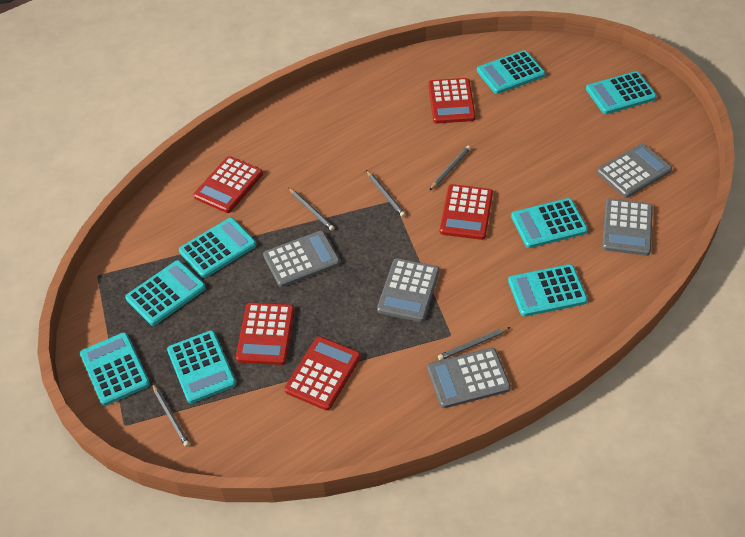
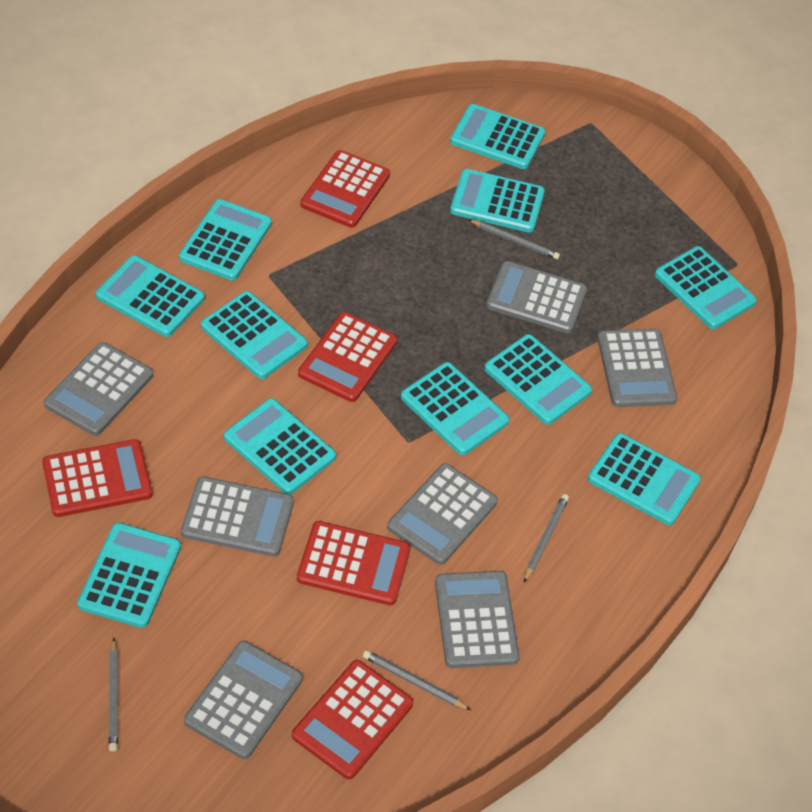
grey calculator: [263,231,340,287] [377,258,439,322] [427,348,511,408] [597,144,672,198] [602,199,653,256] = 5 -> [44,342,153,436] [181,477,294,557] [184,641,303,759] [387,463,498,565] [435,571,520,668] [486,261,587,333] [597,329,677,407] = 7
grey pencil: [152,383,190,447] [288,187,335,231] [366,170,406,217] [429,146,471,191] [438,327,511,360] = 5 -> [108,638,118,752] [363,650,471,710] [468,219,560,260] [524,494,569,582] = 4
turquoise calculator: [80,332,150,406] [125,260,206,326] [167,330,236,403] [179,218,256,278] [477,50,545,94] [508,264,588,317] [511,198,588,248] [586,71,657,114] = 8 -> [77,523,181,628] [96,255,205,337] [179,199,272,280] [201,291,308,379] [224,398,336,495] [401,362,509,455] [450,104,545,169] [450,169,545,233] [484,334,592,425] [588,433,701,525] [655,246,757,329] = 11

